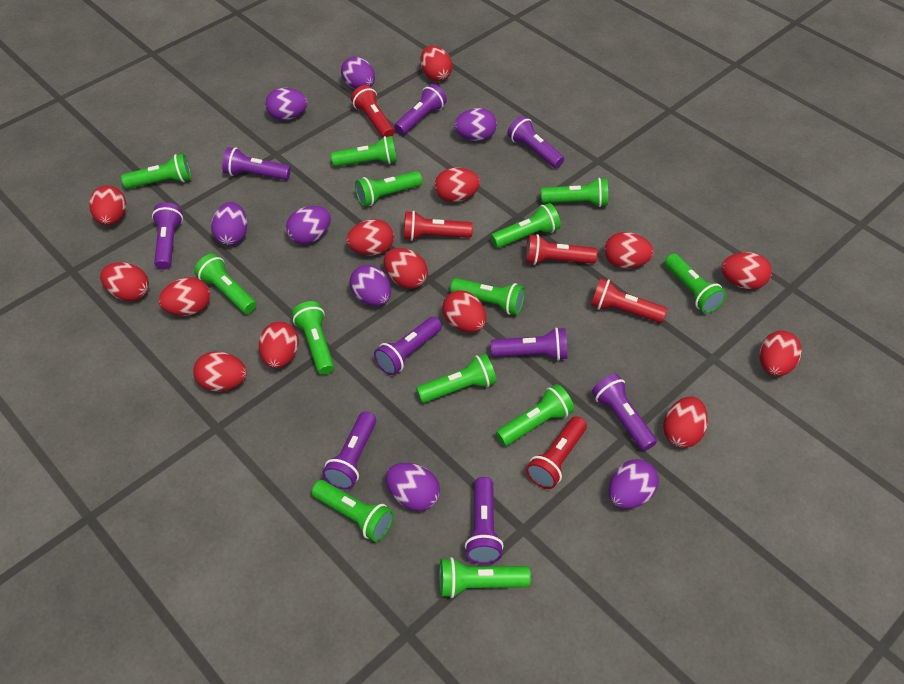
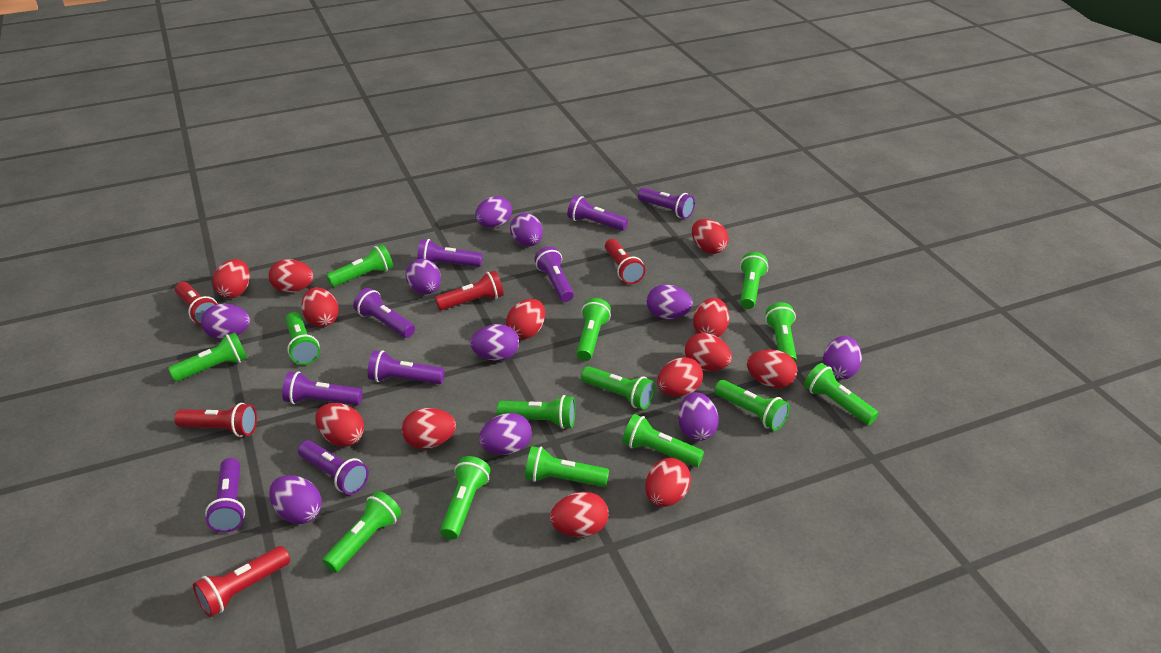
green flashlight: [121,154,191,189] [194,254,256,314] [292,301,334,375] [311,480,394,542] [331,136,397,167] [355,171,422,207] [416,354,497,403] [439,557,531,598] [450,278,525,315] [491,203,561,248] [496,384,574,446] [541,178,608,207] [665,254,726,313] = 13 -> [168,332,247,382] [285,312,320,365] [322,491,401,573] [326,244,393,287] [440,456,491,539] [497,395,575,429] [525,446,609,487] [576,298,611,361] [581,366,655,409] [622,414,704,467] [714,380,790,431] [740,252,768,309] [765,302,797,363] [804,363,878,425] = 14
purple egg: [211,202,248,245] [265,88,308,120] [286,206,331,244] [341,57,375,89] [350,265,391,306] [386,463,440,511] [454,108,497,141] [609,459,659,509] = 8 -> [201,304,250,339] [269,475,322,524] [406,259,441,295] [470,324,519,361] [475,196,512,228] [479,413,531,455] [510,213,543,247] [646,284,693,319] [678,392,719,441] [823,336,862,379] = 10
red egg: [89,185,126,225] [100,262,149,301] [158,277,210,316] [193,351,247,391] [259,322,299,368] [346,219,394,255] [384,248,428,289] [420,46,452,82] [435,168,480,202] [442,290,486,332] [604,232,654,269] [663,396,708,448] [721,252,772,290] [760,331,802,376] = 14 -> [212,259,250,298] [269,259,313,293] [301,287,339,327] [315,403,364,446] [402,408,456,449] [506,299,545,339] [550,492,609,537] [645,458,691,507] [657,357,703,397] [685,333,732,371] [692,219,728,254] [693,298,729,337] [747,349,797,388] = 13

